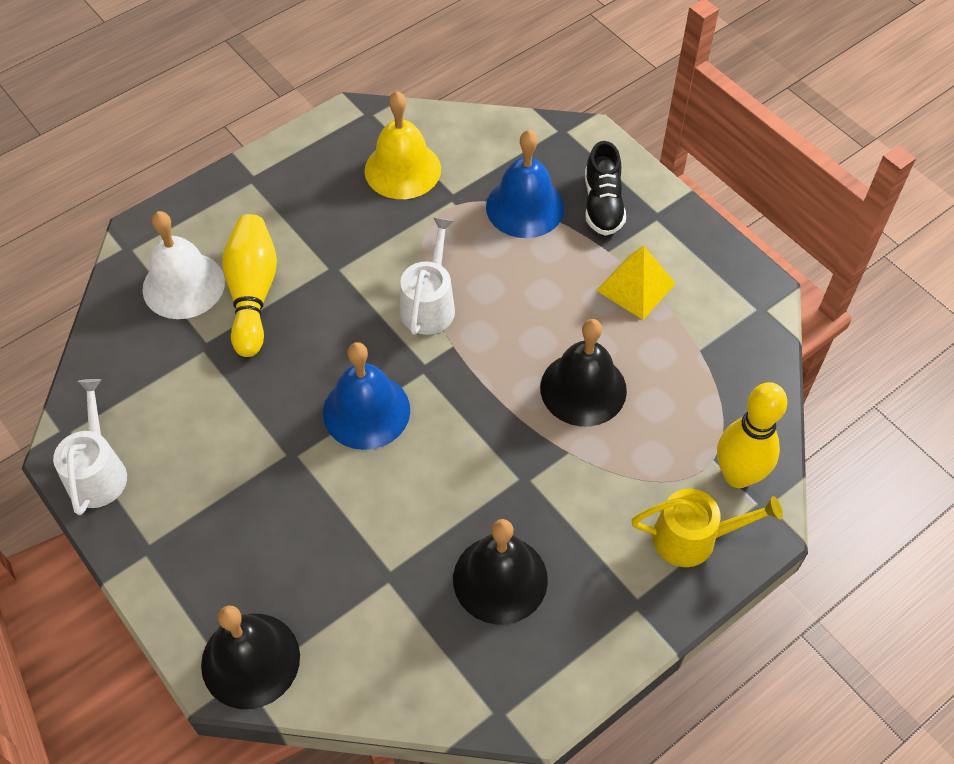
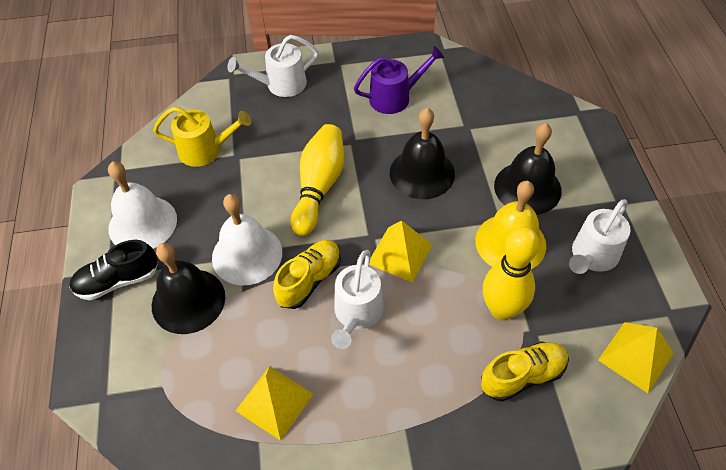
blue bell: [323,342,410,450] [486,130,564,238] = 2 -> none = 0
purple watering can: none = 0 -> [354,46,444,114] = 1
white bell: [142,211,225,319] = 1 -> [108,161,177,249] [212,194,282,285] = 2
white watering can: [53,379,127,515] [400,217,455,335] = 2 -> [227,35,319,97] [331,250,384,349] [569,199,631,274] = 3
yellow pyramid: [596,246,676,320] = 1 -> [236,366,314,441] [369,220,433,283] [598,322,674,393] = 3
yellow shoe: none = 0 -> [273,240,341,309] [481,342,569,402] = 2

